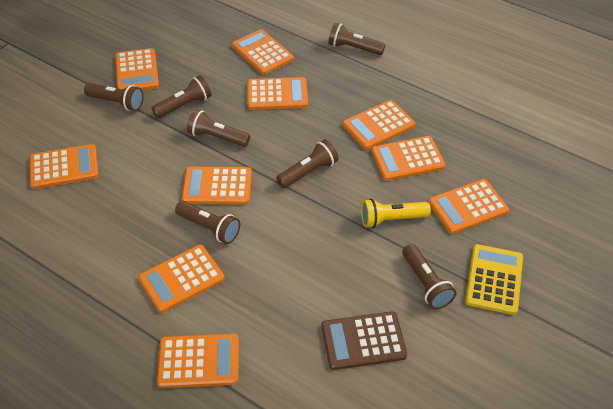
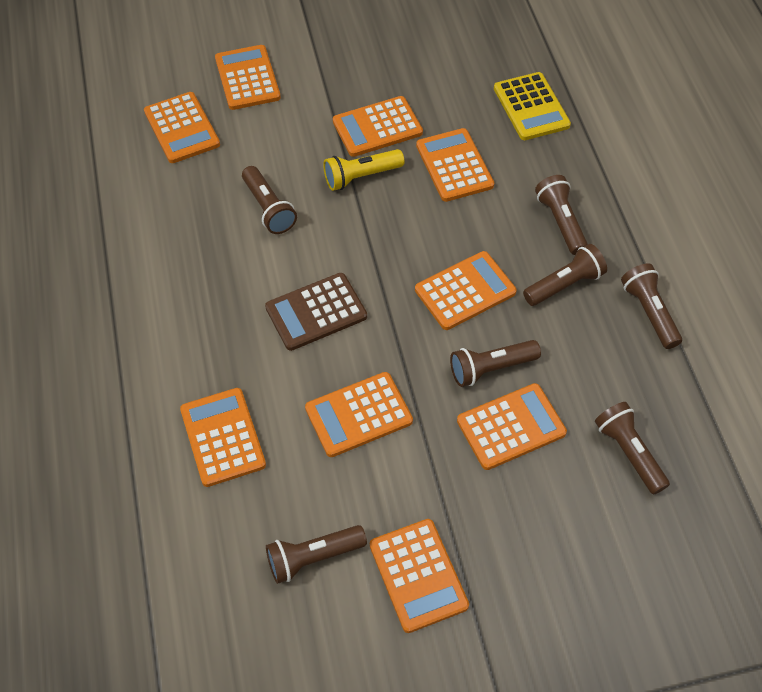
orange calculator: [30,144,99,189] [115,48,159,90] [138,245,225,313] [157,334,239,388] [182,167,252,205] [232,29,294,75] [247,77,308,110] [343,100,415,150] [371,136,446,181] [428,179,509,234] = 10 -> [144,92,220,163] [180,388,266,487] [215,45,281,110] [305,372,413,457] [333,96,423,157] [370,519,469,633] [415,251,517,330] [416,128,494,202] [457,383,567,470] = 9

